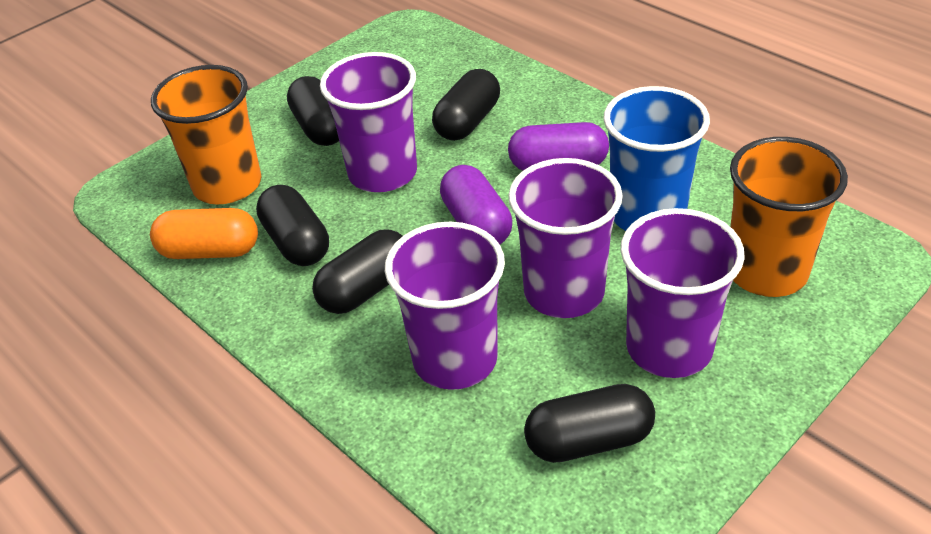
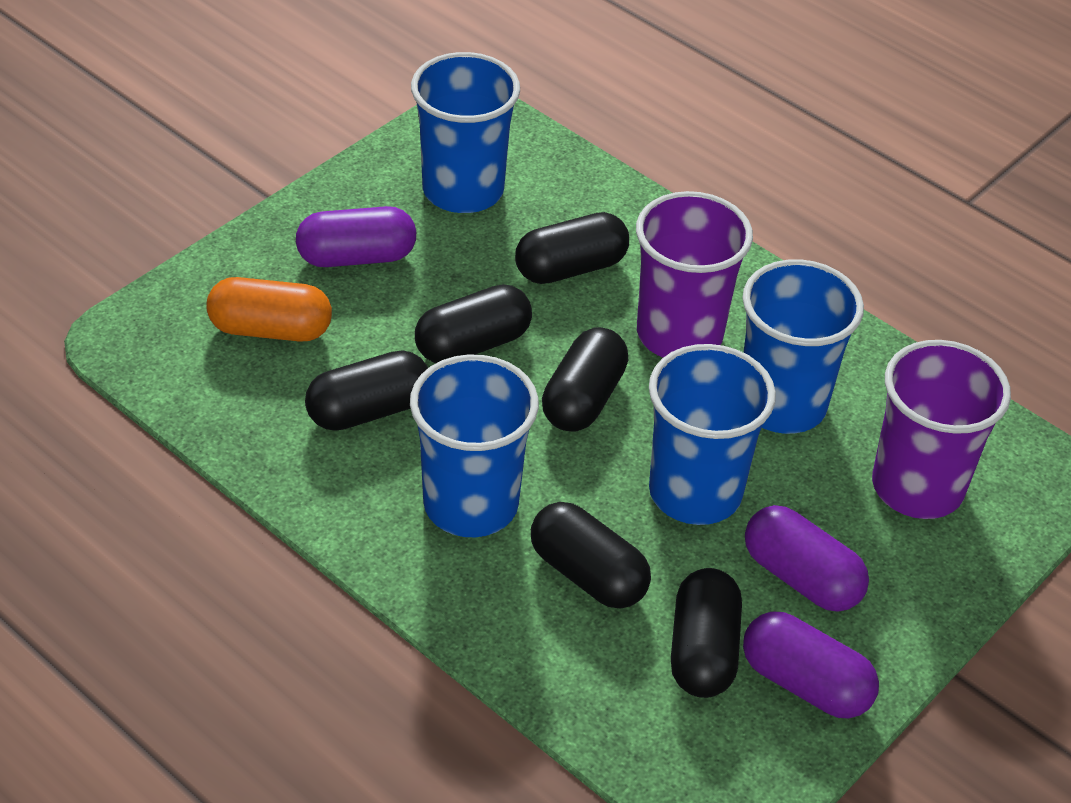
black capsule: [256,185,329,266] [287,76,339,146] [312,229,402,314] [432,69,500,141] [524,384,655,463] = 5 -> [305,350,428,431] [415,284,532,363] [515,212,629,284] [531,502,651,608] [542,327,628,431] [671,568,742,698] = 6
blue cup: [603,86,710,231] = 1 -> [410,354,539,537] [411,52,520,213] [649,344,776,525] [743,259,864,434] = 4
orange cup: [151,65,261,204] [730,137,848,297] = 2 -> none = 0
purple capsule: [440,165,512,244] [508,122,609,171] = 2 -> [296,206,416,267] [743,612,879,718] [745,505,869,612] = 3
purple cup: [320,52,417,192] [385,222,505,390] [508,158,623,318] [620,208,745,378] = 4 -> [636,191,753,357] [872,340,1011,519] = 2

